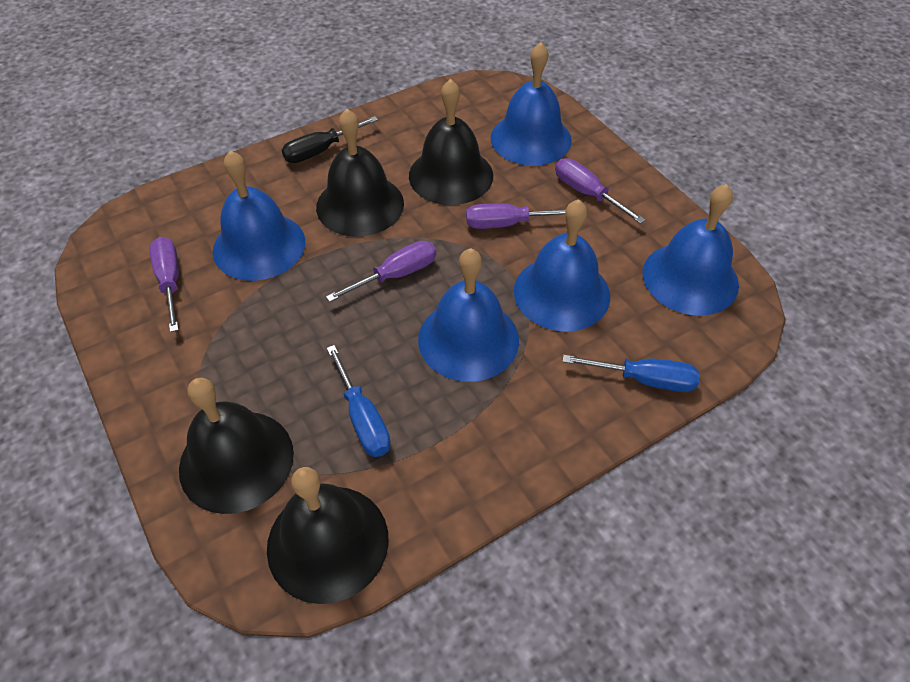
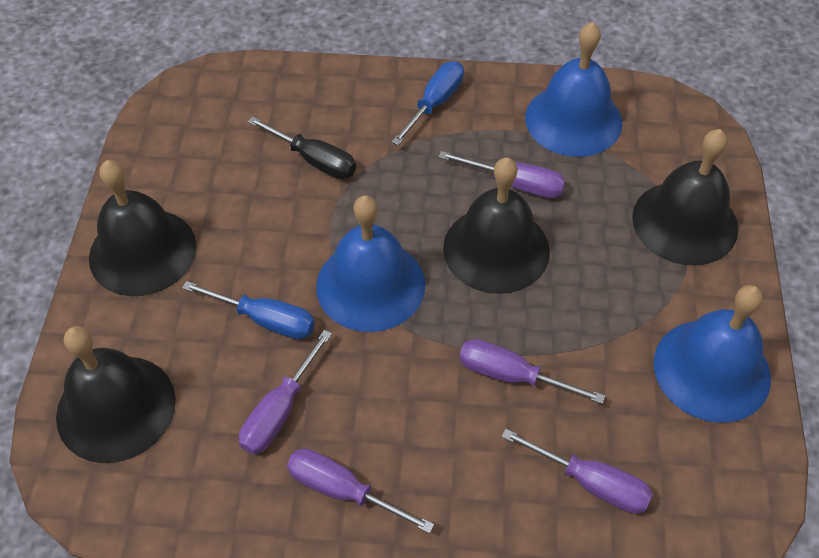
blue bell: [213,151,305,281] [418,248,519,382] [491,42,572,166] [514,199,610,332] [642,184,739,316] = 5 -> [316,195,425,332] [525,22,623,157] [654,285,771,423] = 3
purple screwdriver: [149,237,179,332] [326,241,436,302] [466,203,566,229] [555,158,645,224] = 4 -> [239,330,332,455] [287,449,434,534] [438,151,565,198] [459,339,605,404] [501,429,653,514] = 5

